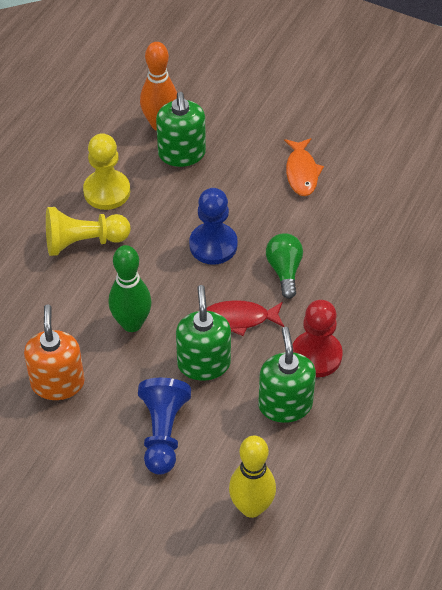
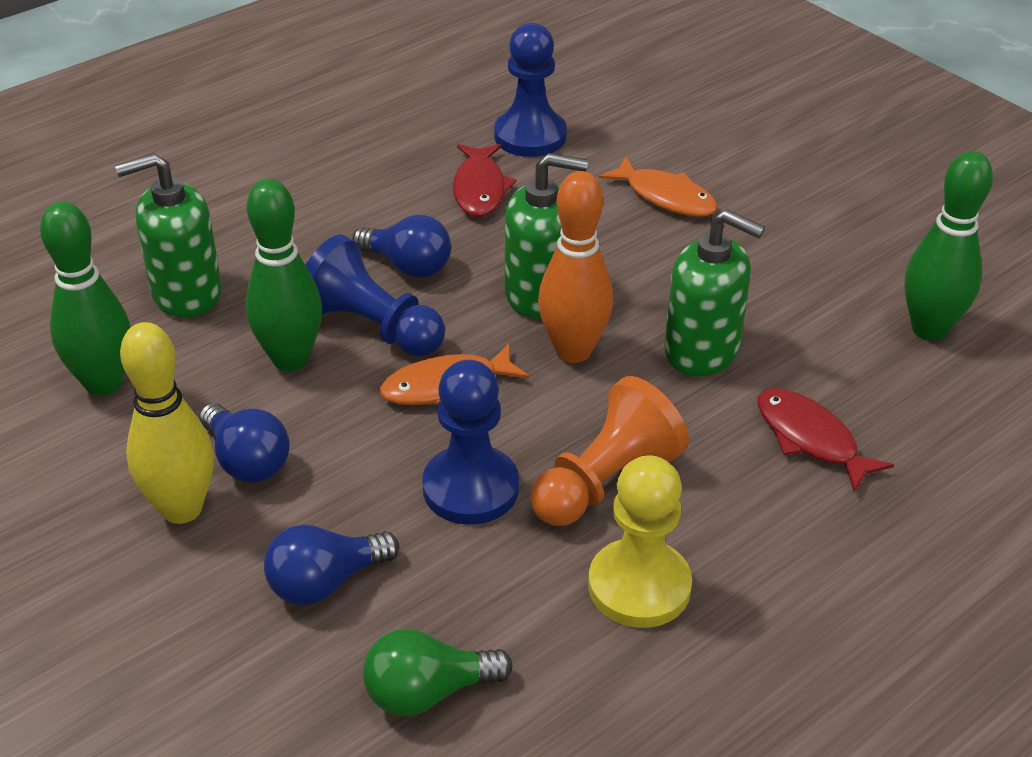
blue light bulb: none = 0 -> [199,403,290,482] [264,525,399,605] [352,215,451,278] = 3
blue pawn: [138,378,191,475] [189,188,238,265] = 2 -> [306,234,445,357] [422,360,519,525] [494,23,567,157] = 3
green bowling pin: [109,245,152,332] = 1 -> [40,202,131,396] [245,179,322,371] [905,151,993,341] = 3
orange fish: [284,138,324,196] = 1 -> [380,343,529,405] [598,156,718,217] = 2
orange pawn: none = 0 -> [530,376,689,526] = 1
orange soap dispenser: [24,304,85,400] = 1 -> none = 0
red fish: [207,300,284,336] = 1 -> [453,144,516,217] [758,388,894,492] = 2
red pawn: [293,300,343,377] = 1 -> none = 0
yellow pawn: [46,207,130,256] [83,133,130,210] = 2 -> [588,455,692,628] = 1

